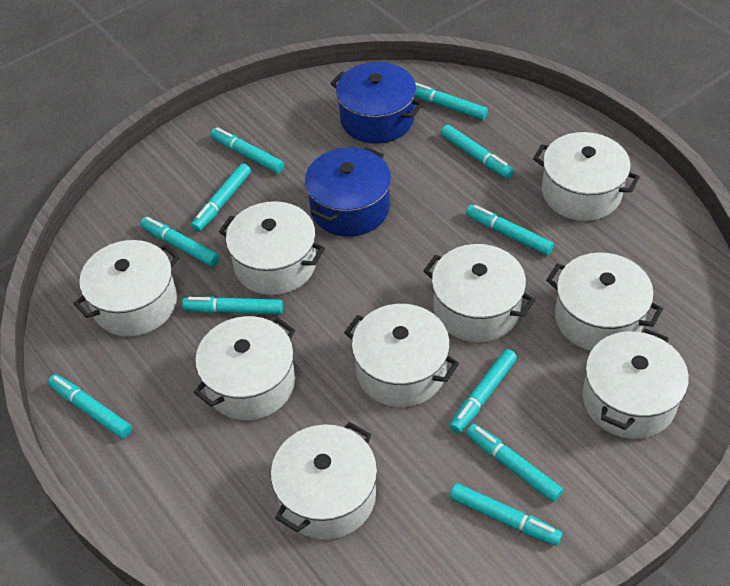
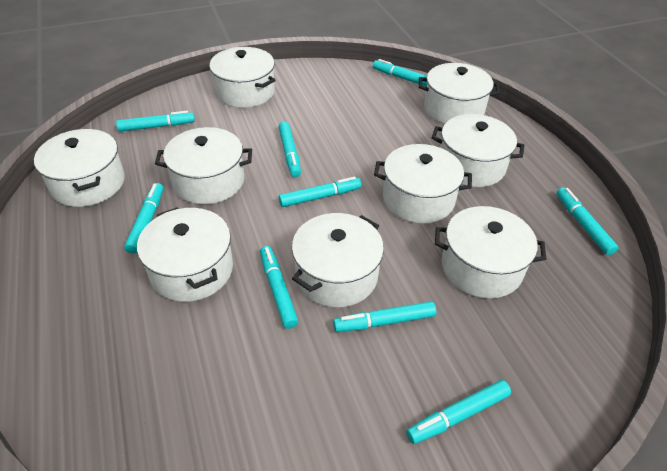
blue pot: [305,147,391,237] [330,62,423,144] = 2 -> none = 0
turquoise marker: [48,374,132,439] [140,217,219,267] [182,297,283,315] [191,163,251,232] [210,127,284,173] [415,82,488,120] [441,125,514,179] [449,349,517,434] [450,483,562,546] [466,205,554,256] [466,424,563,502] = 11 -> [116,111,195,132] [124,183,164,254] [260,246,298,329] [279,122,301,177] [279,177,362,207] [333,301,436,332] [373,59,427,87] [406,380,511,444] [556,187,618,255] = 9

